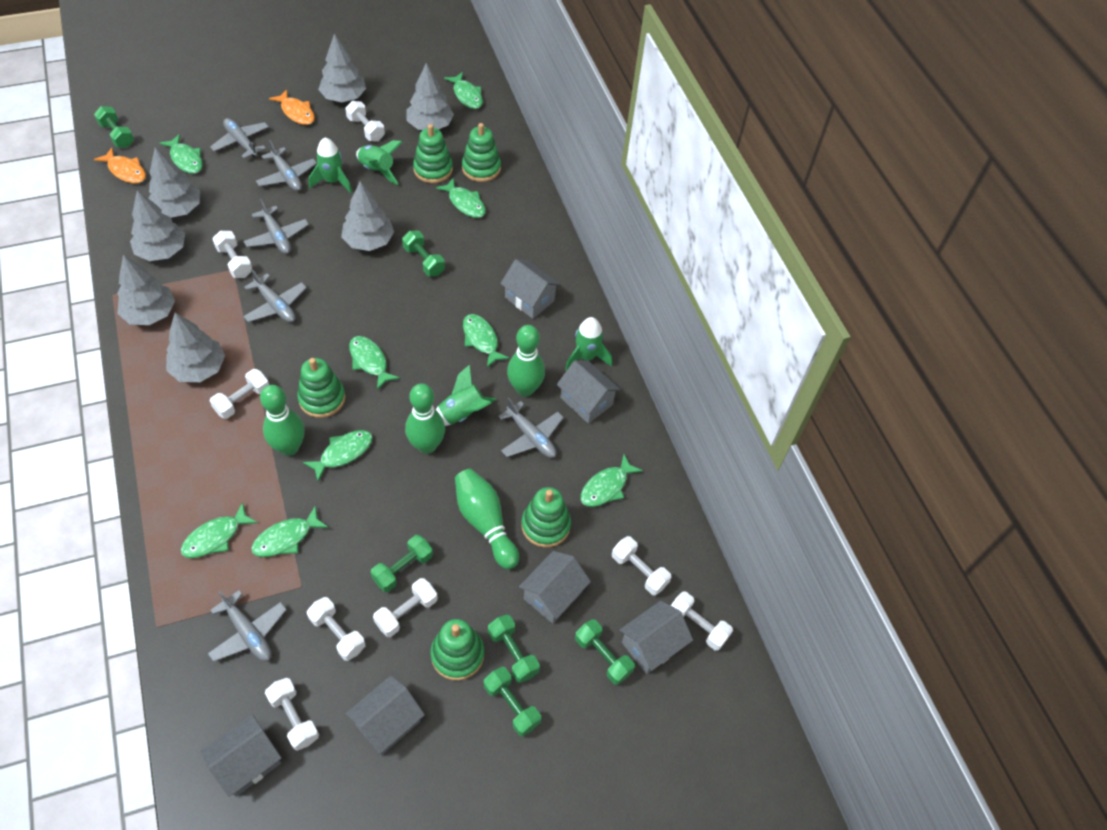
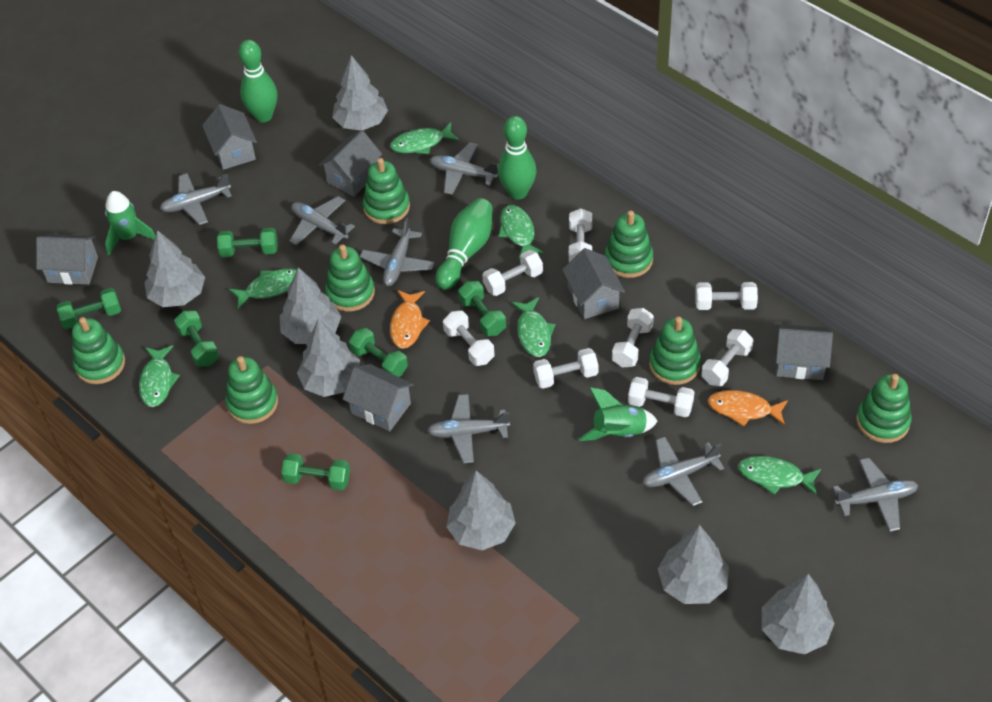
green bowling pin: [260,385,305,456] [405,383,445,454] [455,469,519,569] [507,325,545,397] = 4 -> [239,40,277,122] [435,198,493,290] [498,116,536,200] = 3
green fish: [159,134,203,174] [181,502,258,558] [251,505,329,557] [303,430,373,481] [349,336,400,390] [436,178,486,218] [444,72,483,109] [463,314,510,368] [581,454,643,507] = 9 -> [139,345,180,407] [229,268,297,309] [390,123,459,154] [498,205,544,260] [511,297,555,357] [738,456,821,495] = 6
green rocket: [309,137,352,193] [356,140,402,185] [436,364,496,426] [565,317,612,371] = 4 -> [105,191,155,256] [579,387,658,441] = 2
green stacking toy: [297,358,346,418] [413,124,453,183] [431,619,484,681] [462,123,501,182] [521,487,571,548] = 5 -> [72,317,125,384] [226,356,278,424] [325,244,375,312] [363,158,410,224] [605,210,653,278] [649,316,701,385] [856,374,912,443] = 7
grey plane: [207,590,287,662] [210,118,269,158] [243,199,309,254] [243,269,307,322] [256,140,317,191] [498,398,564,458] = 6 -> [160,173,232,225] [289,196,355,246] [360,218,435,286] [427,394,510,463] [430,142,498,195] [642,437,724,506] [833,458,918,532] = 7

